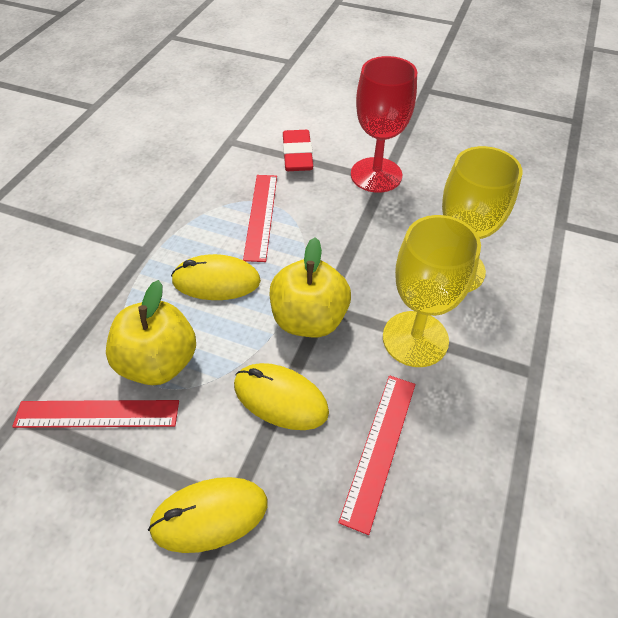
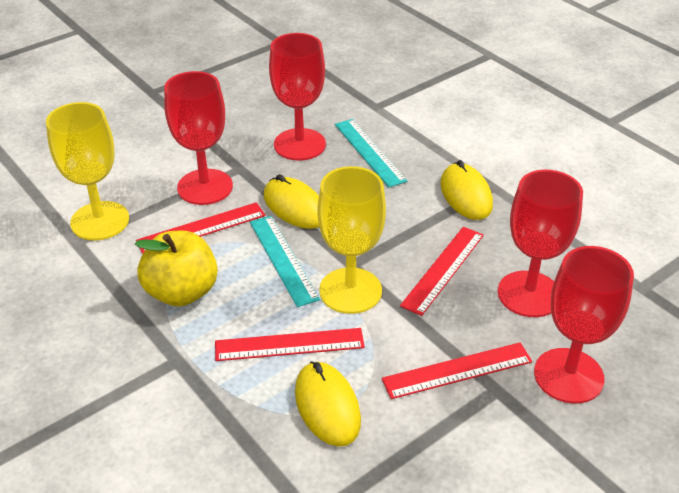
red eraser: [283,130,313,171] = 1 -> none = 0
red goblet: [351,56,417,193] = 1 -> [164,71,233,205] [269,33,326,161] [498,170,583,317] [534,246,634,404] = 4
red ruler: [12,400,179,428] [243,175,277,262] [338,375,415,535] = 3 -> [136,202,265,254] [215,328,365,361] [382,342,532,399] [400,227,484,316] = 4
turquoise ruler: none = 0 -> [250,216,320,307] [335,119,407,187] = 2
yellow apple: [106,280,196,385] [270,237,351,337] = 2 -> [135,231,218,307] = 1

